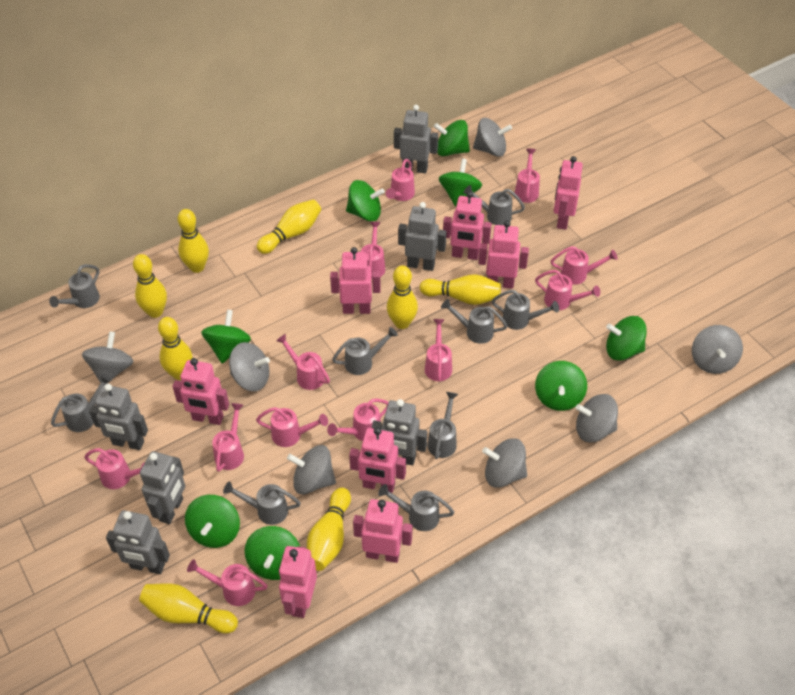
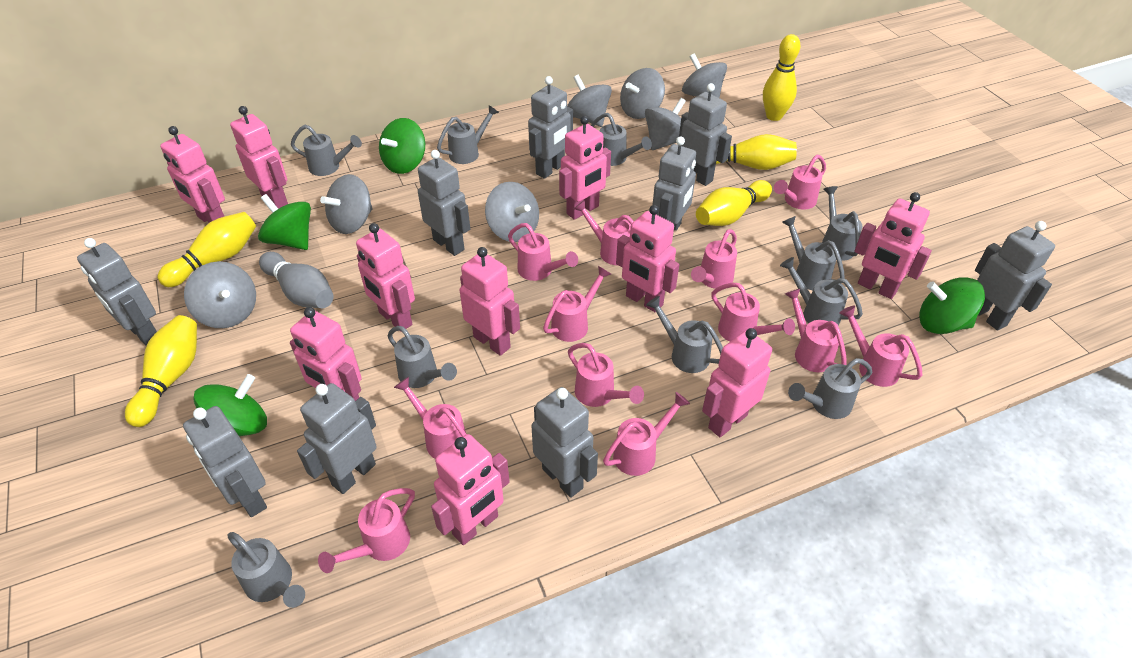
green spinning top: [185,495,240,548] [201,310,251,364] [244,526,300,580] [346,180,385,221] [434,120,470,156] [439,159,482,207] [535,361,587,411] [606,316,647,361] = 8 -> [193,374,267,436] [258,194,311,250] [379,118,425,174] [919,277,985,334] = 4
grey bowling pin: none = 0 -> [259,252,334,308] = 1
grey robot: [89,384,148,450] [106,510,170,574] [140,451,185,524] [372,399,427,465] [394,105,438,173] [398,202,447,271] = 6 -> [77,238,157,346] [183,406,267,517] [297,383,377,494] [418,150,470,256] [528,76,573,179] [532,387,598,498] [653,136,696,233] [679,83,732,186] [975,221,1055,331] = 9
grey watering can: [49,264,100,308] [51,374,112,432] [223,481,301,525] [332,327,398,375] [378,484,455,531] [427,392,458,459] [441,299,507,344] [464,185,525,225] [492,290,559,330] = 9 -> [227,532,305,608] [291,125,362,176] [388,326,457,388] [437,105,499,164] [591,113,652,166] [646,296,723,373] [780,257,863,325] [782,216,845,290] [788,358,872,419] [822,186,863,261] = 10
pink robot: [173,358,229,425] [279,546,317,618] [330,247,381,314] [349,427,406,493] [353,499,413,563] [443,191,492,260] [478,221,529,289] [554,156,583,230] = 8 -> [160,126,225,223] [230,106,288,209] [290,307,362,401] [356,223,415,332] [431,434,510,545] [460,247,520,356] [559,116,611,220] [616,205,679,312] [702,328,772,437] [854,192,932,299] = 10
yellow bowling pin: [133,254,167,318] [139,583,238,633] [158,317,192,380] [177,209,209,273] [257,200,321,254] [307,488,351,571] [387,265,418,329] [420,274,501,305] = 8 -> [125,315,197,427] [157,212,256,287] [696,180,772,226] [716,134,797,170] [763,34,801,121] = 5

